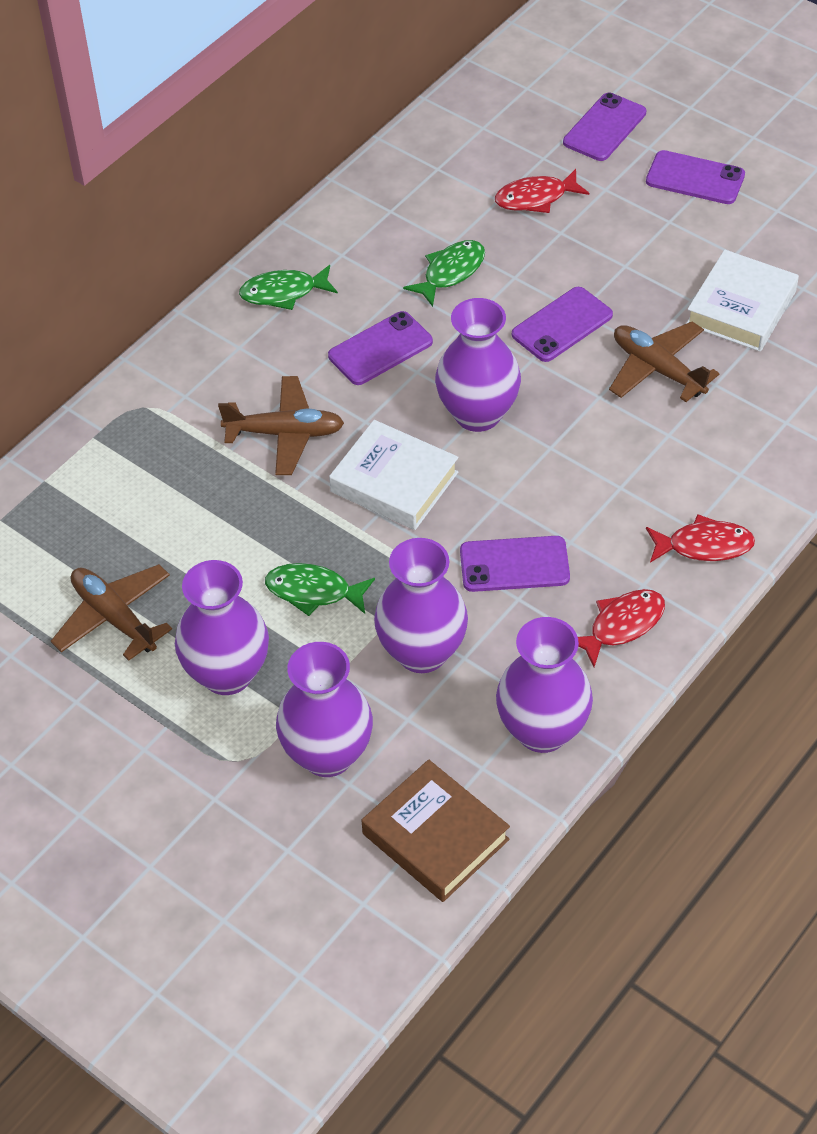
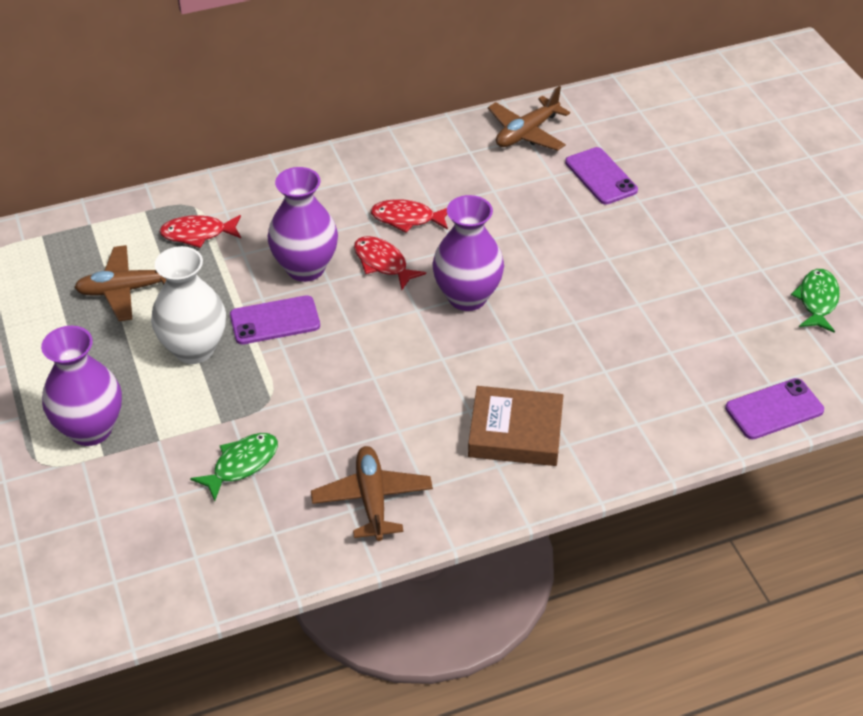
green fish: [239,265,338,310] [265,563,375,616] [403,240,485,307] = 3 -> [190,433,278,501] [791,269,840,333] = 2
purple phone: [328,311,433,385] [460,536,570,592] [512,287,613,362] [563,93,646,161] [646,150,745,204] = 5 -> [230,295,320,344] [565,147,638,205] [725,378,824,439] = 3
purple vase: [175,560,269,695] [276,642,373,777] [374,538,468,673] [435,298,521,432] [496,617,593,753] = 5 -> [41,326,122,446] [268,167,338,282] [432,195,504,311] = 3
white book: [329,420,458,530] [686,250,799,352] = 2 -> none = 0
white vase: none = 0 -> [151,246,226,364] = 1

